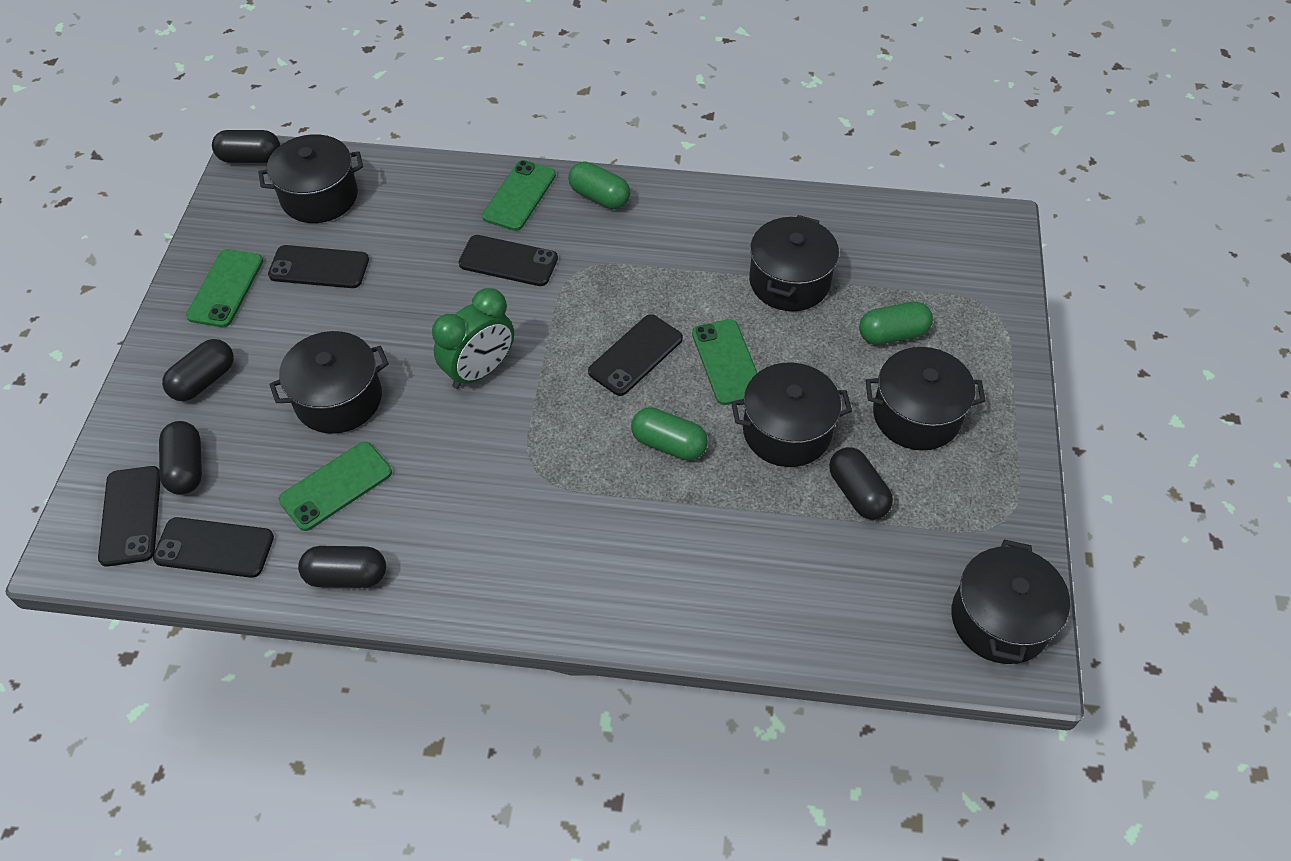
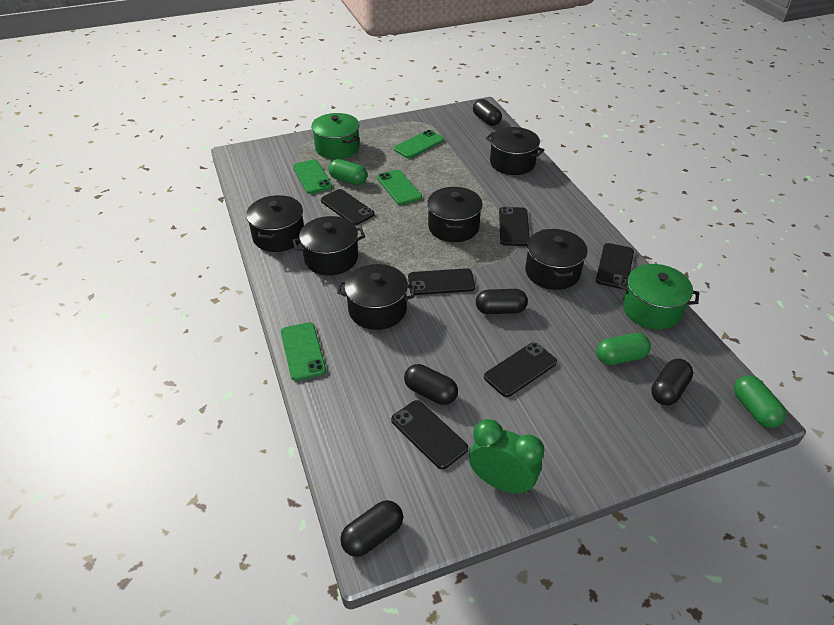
black phone: [98,466,160,567] [153,517,274,578] [268,245,369,288] [459,235,558,286] [588,314,683,396] = 5 -> [321,189,375,225] [391,400,468,469] [408,268,475,295] [484,342,557,397] [499,207,530,246] [596,243,634,289] = 6
green pot: none = 0 -> [311,113,360,159] [619,264,699,330] = 2

